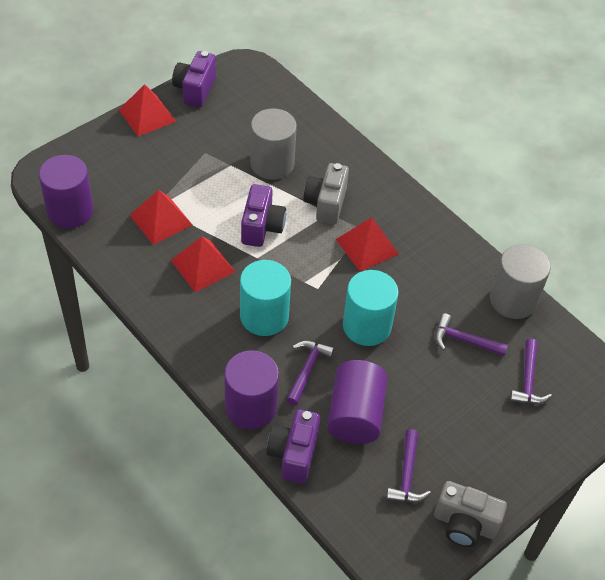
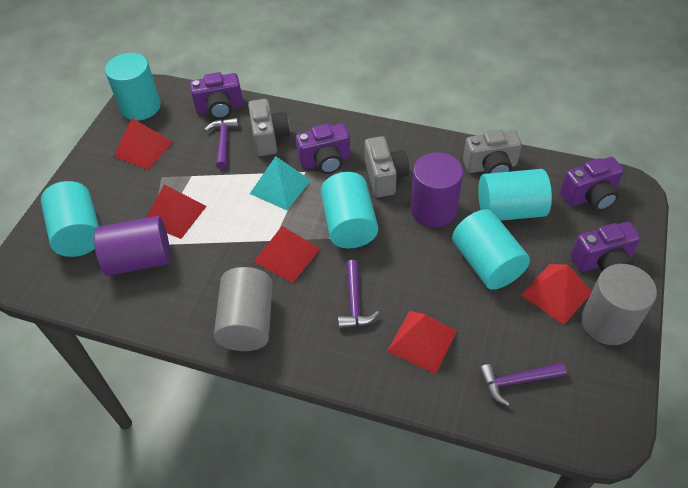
grey camera: [303,163,349,225] [434,481,507,547] = 2 -> [248,99,290,156] [364,136,409,197] [463,129,522,174] = 3
purple camera: [172,51,216,108] [241,184,286,247] [267,409,320,484] = 3 -> [190,72,243,119] [296,124,350,174] [560,157,624,211] [571,222,641,272] = 4
purple cylinder: [39,155,94,228] [224,350,279,430] [327,360,388,444] = 3 -> [94,216,171,276] [411,152,463,227] = 2
purple hammer: [286,341,335,406] [386,429,431,503] [435,313,508,356] [510,339,552,404] = 4 -> [204,118,239,169] [338,260,379,329] [479,363,566,406] = 3
red pyramid: [119,84,176,136] [130,190,192,245] [171,237,235,292] [336,217,399,271] = 4 -> [114,118,173,170] [146,185,207,239] [254,226,320,283] [387,311,457,374] [521,264,592,325] = 5
turquoise cylinder: [240,260,291,336] [343,270,398,346] = 2 -> [41,181,99,257] [105,53,161,120] [321,172,378,248] [452,209,530,290] [478,169,552,221] = 5
turquoise pyramid: none = 0 -> [250,156,311,210] = 1

